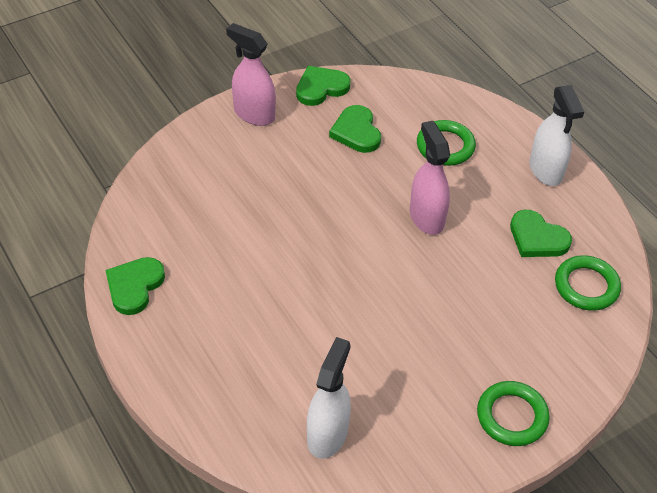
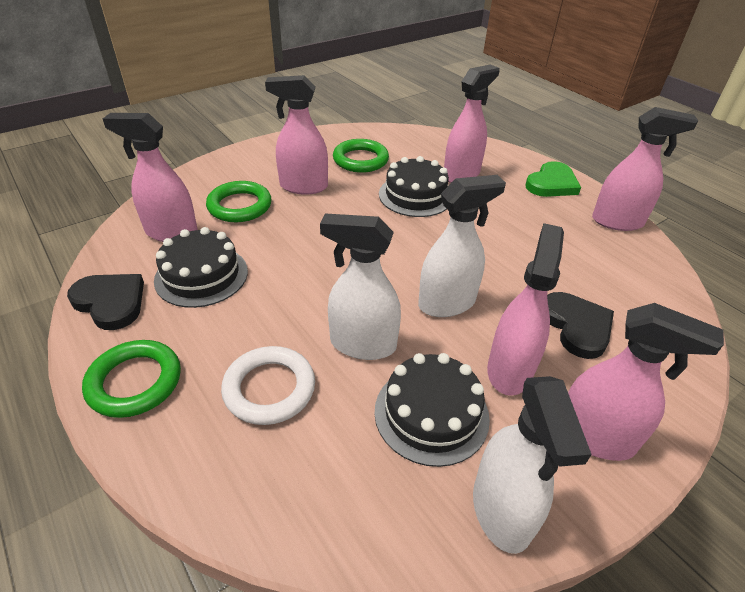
black cake: none = 0 -> [154,227,248,308] [374,353,490,467] [379,156,449,217] = 3
black heart: none = 0 -> [67,274,144,330] [547,292,614,359] = 2
green heart: [105,257,165,315] [296,66,351,106] [329,105,381,153] [510,209,572,257] = 4 -> [525,161,581,197] = 1
pink spray bottle: [226,23,276,126] [410,121,450,235] = 2 -> [103,113,198,242] [265,75,328,195] [444,65,500,183] [487,223,564,396] [568,303,724,461] [592,107,698,231] = 6
white ring: none = 0 -> [221,346,315,425] = 1
white spray bottle: [307,337,351,459] [529,85,584,186] = 2 -> [320,214,401,360] [418,175,506,317] [473,376,592,554] = 3

